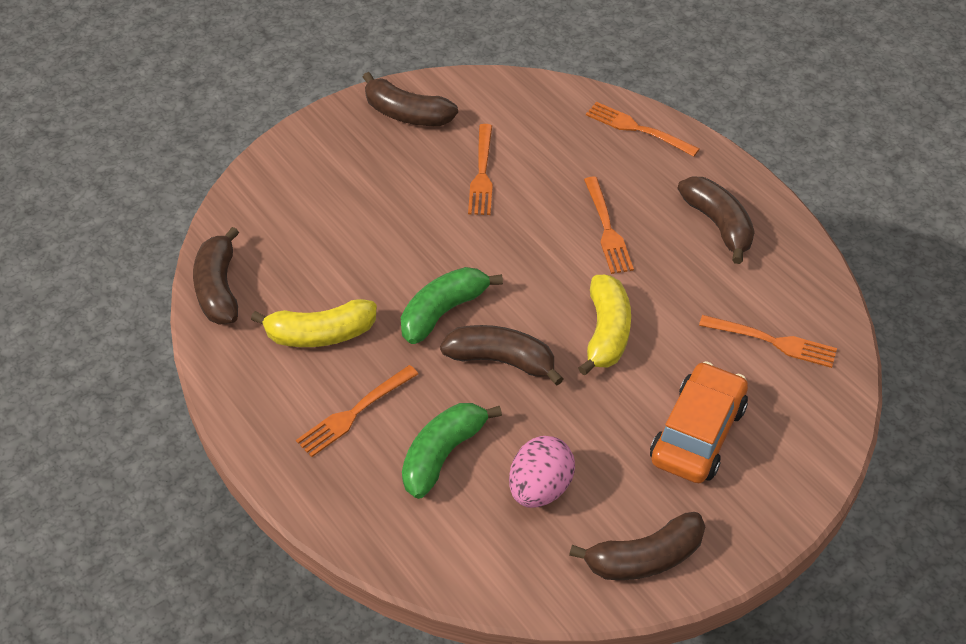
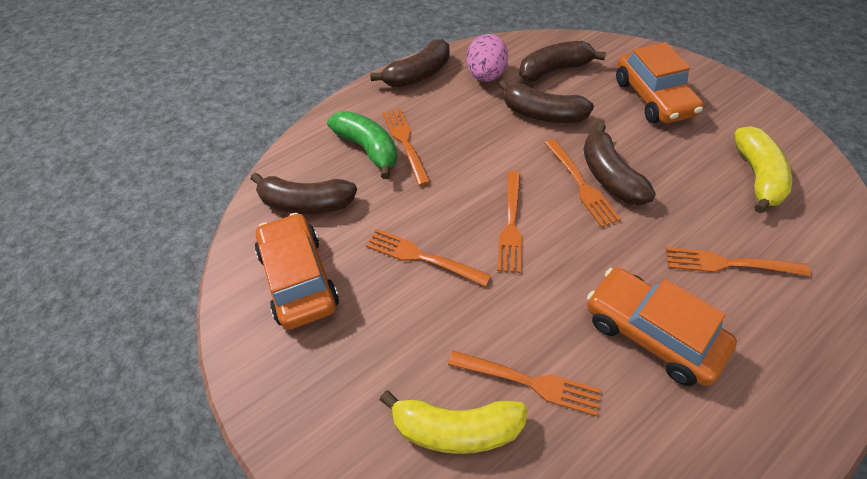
green banana: [401,267,503,344] [402,403,502,499] = 2 -> [327,111,397,179] = 1
orange car: [650,361,748,483] = 1 -> [255,213,339,329] [587,268,737,386] [616,42,703,123] = 3
orange fork: [296,365,418,457] [468,124,493,215] [584,177,634,274] [586,102,700,157] [699,315,837,368] = 5 -> [366,229,491,287] [383,108,430,186] [448,350,601,416] [497,171,522,273] [545,139,621,227] [666,247,811,276] = 6

